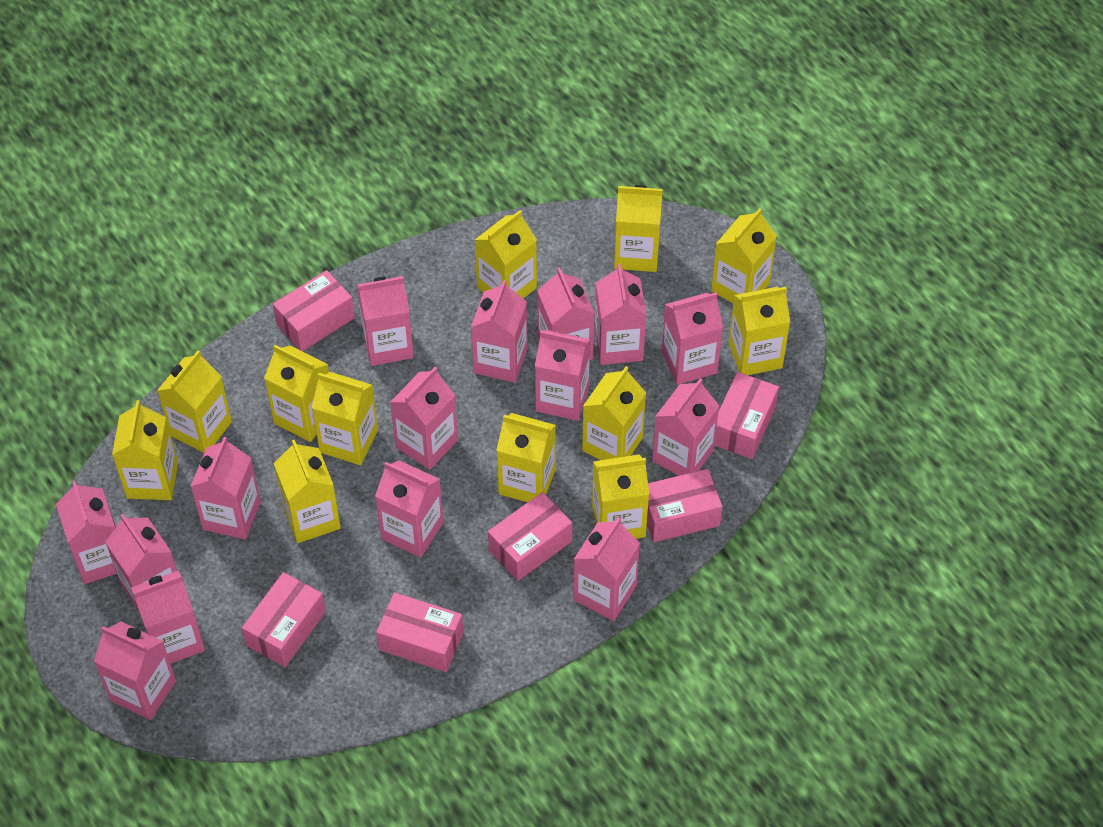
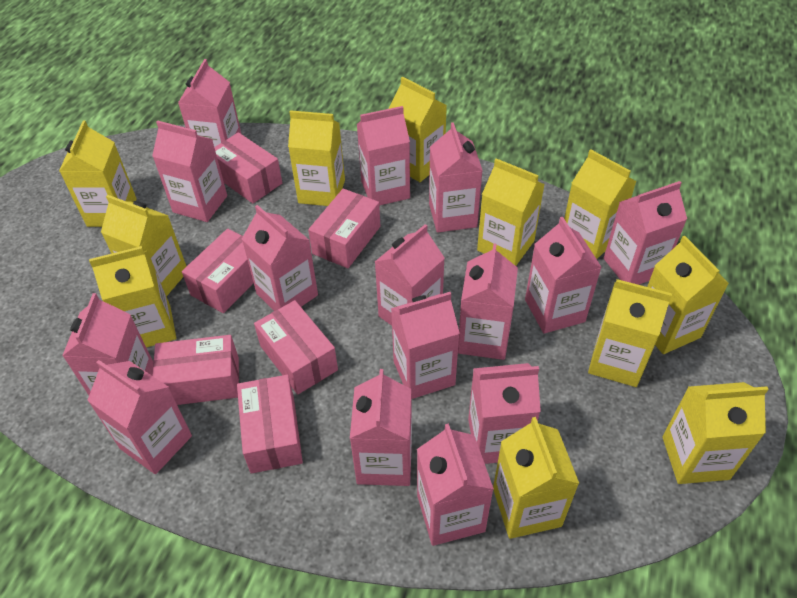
yellow carton: [112,400,178,500] [157,350,232,453] [264,345,329,442] [274,439,341,543] [312,372,378,465] [475,210,537,298] [496,413,556,502] [582,366,646,460] [592,454,649,539] [614,185,663,272] [711,208,777,303] [729,287,790,375] = 12 -> [59,121,137,227] [89,246,176,347] [101,195,187,296] [288,110,345,206] [388,77,447,182] [477,158,545,266] [493,417,579,539] [564,149,637,259] [588,279,672,387] [647,236,729,354] [662,382,768,484] = 11

